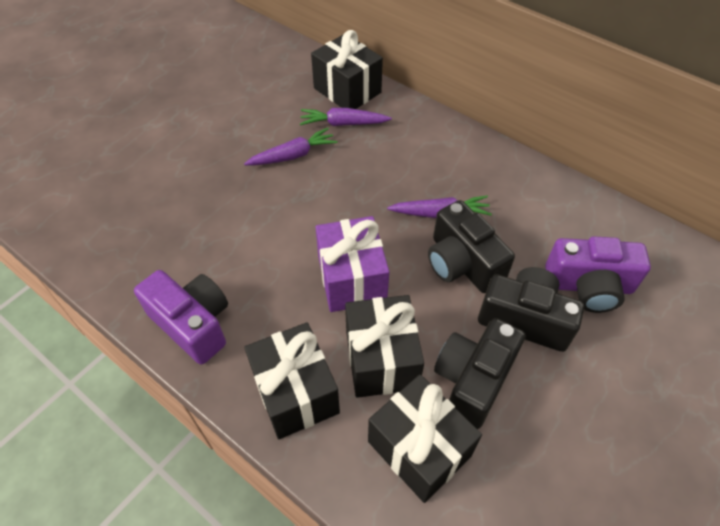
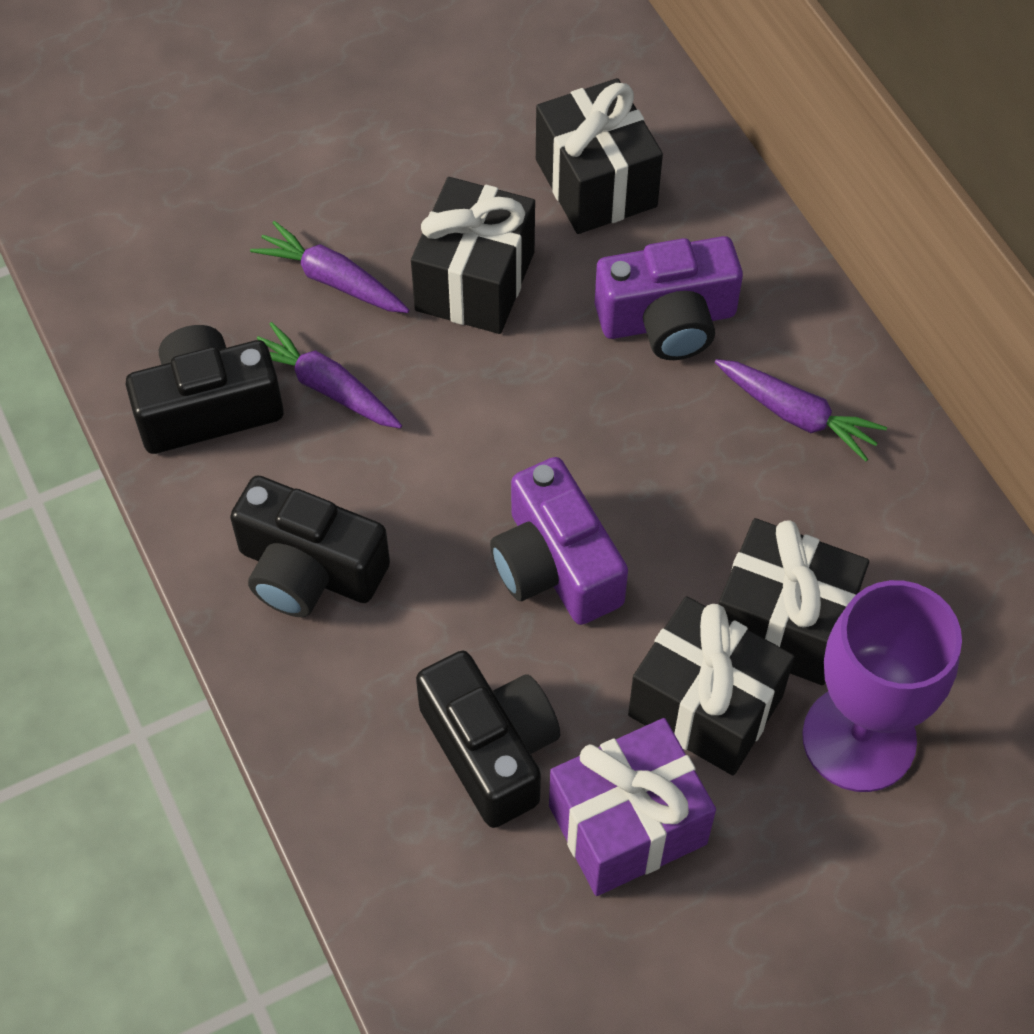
purple goblet: none = 0 -> [802,580,962,792] = 1

